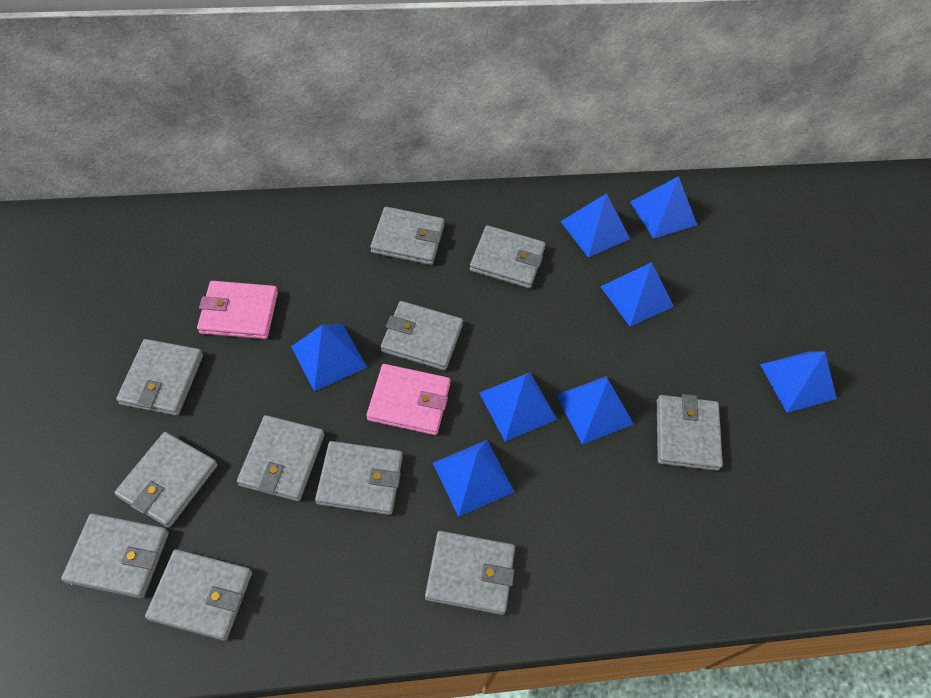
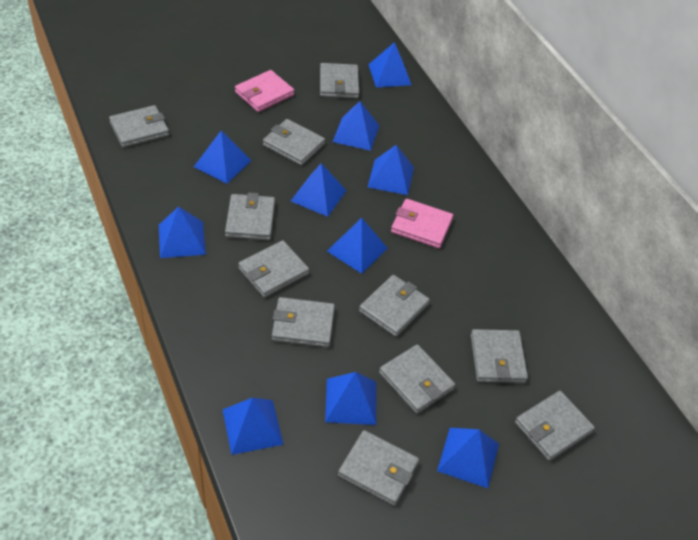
blue pyramid: [291,324,367,391] [433,440,514,517] [479,372,557,442] [556,376,634,445] [560,193,630,258] [600,262,674,327] [630,176,697,238] [760,351,837,413] = 8 -> [159,207,206,258] [194,130,251,184] [223,398,284,455] [291,163,347,217] [325,372,376,425] [327,218,388,274] [333,101,379,151] [368,42,412,87] [368,145,414,195] [437,428,499,488] = 10

